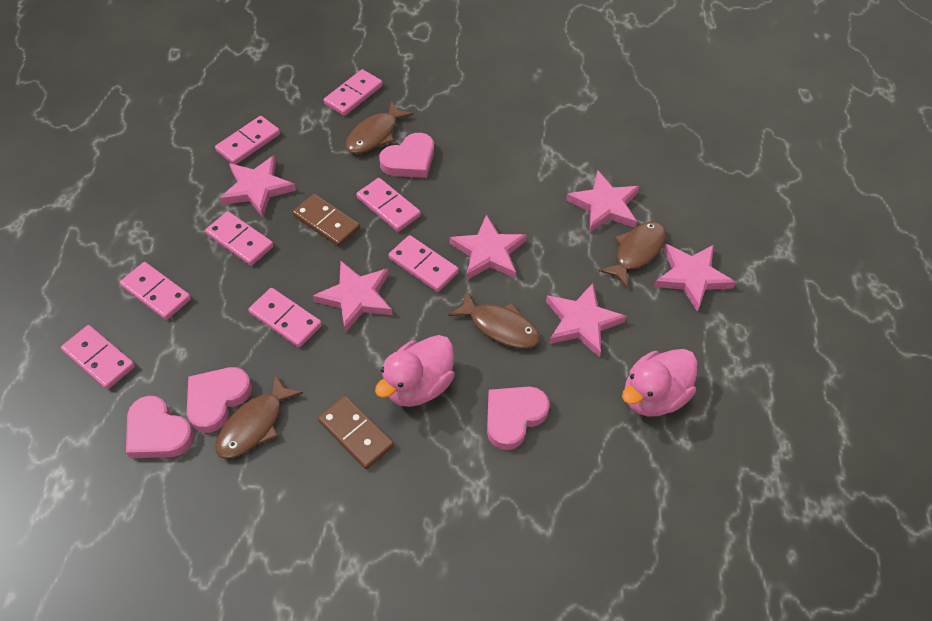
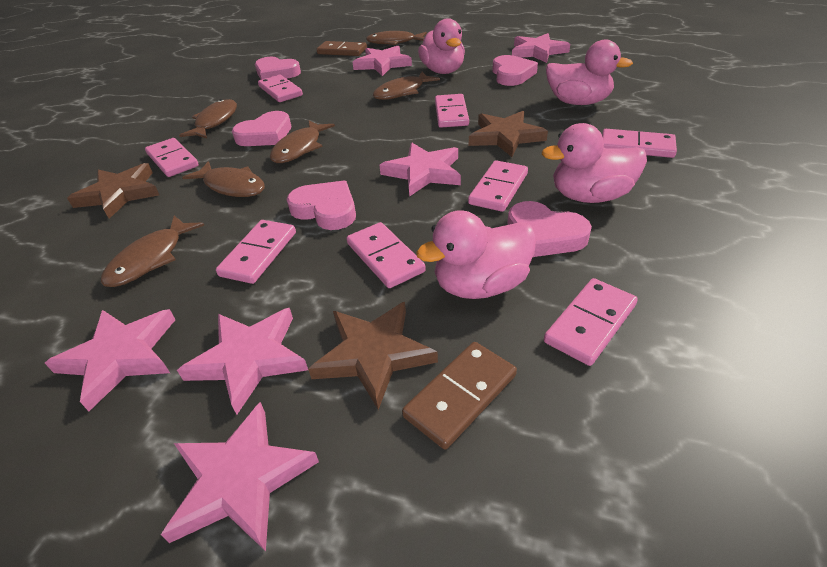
brown fish: [216,374,303,459] [346,101,413,154] [448,291,540,349] [599,221,666,288] = 4 -> [101,216,204,287] [179,99,237,138] [182,161,265,197] [270,120,335,163] [366,31,427,45] [373,72,440,100] = 6
brown star: none = 0 -> [67,163,159,219] [308,302,438,410] [469,111,548,157] = 3
pink duck: [375,335,455,407] [622,349,698,417] = 2 -> [416,210,537,299] [418,18,465,74] [542,123,647,203] [546,40,633,105] = 4
pink heart: [126,396,194,458] [187,367,252,433] [379,133,434,178] [487,387,550,450] = 4 -> [232,111,291,146] [255,57,301,80] [286,181,356,230] [492,55,538,86] [507,201,592,257] = 5

